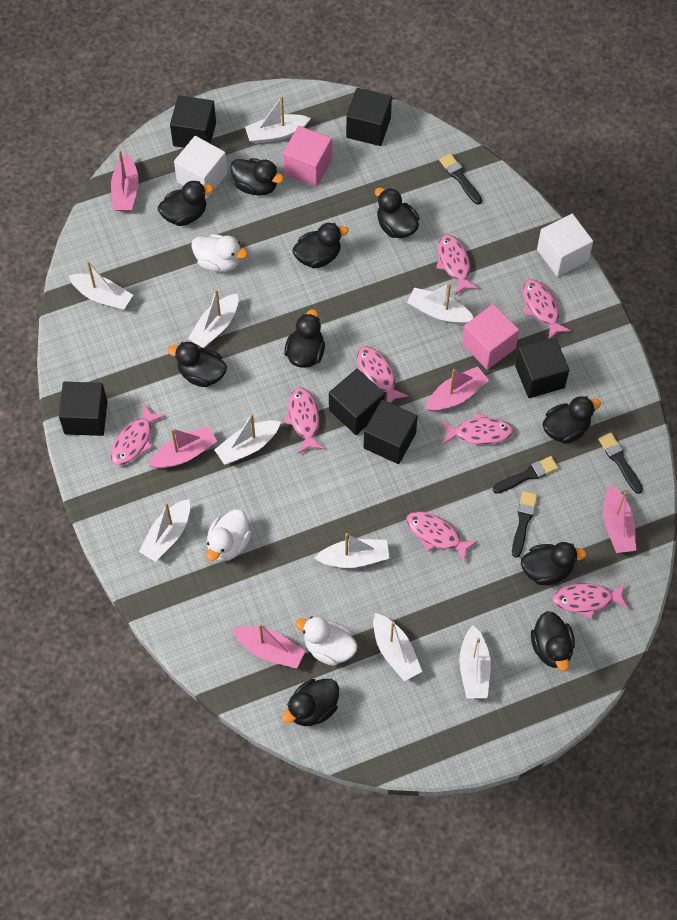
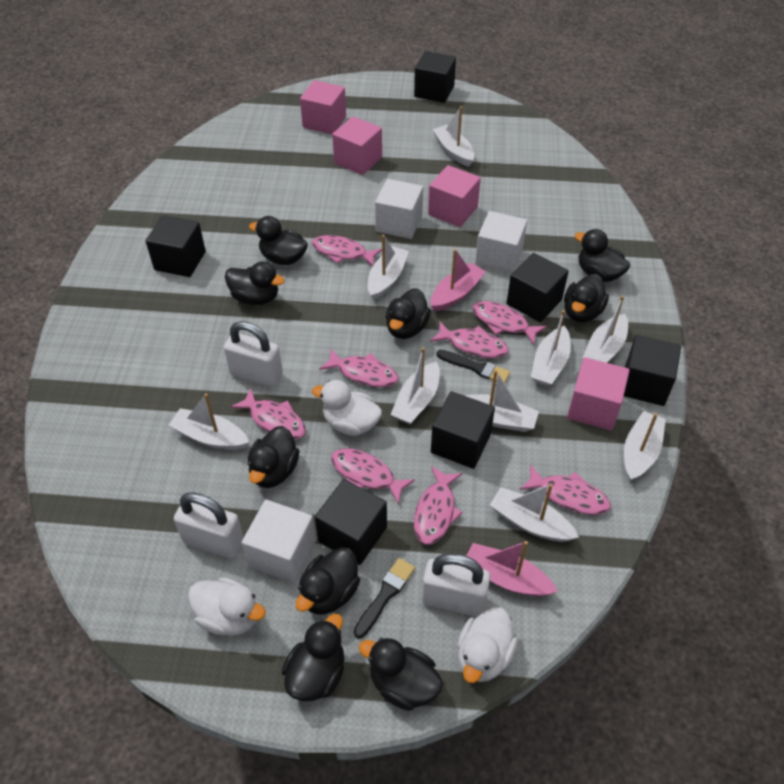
black brush: [439,153,482,205] [493,456,558,494] [512,491,538,558] [598,432,643,494] = 4 -> [354,558,415,639] [436,349,510,383] = 2
black duck: [158,181,213,226] [168,342,227,387] [230,158,284,196] [282,679,339,726] [284,309,325,368] [292,223,349,268] [375,187,419,238] [521,542,586,585] [531,611,575,671] [542,396,601,444] = 10 -> [225,262,284,305] [247,426,299,488] [249,216,308,265] [282,614,344,701] [296,547,360,615] [359,638,443,711] [386,288,431,339] [564,274,609,323] [575,229,630,282] = 9
pink boat: [111,150,139,211] [148,426,217,468] [232,623,305,669] [426,366,489,412] [603,484,636,553] = 5 -> [431,249,486,312] [467,541,558,596] = 2
pink cube: [283,126,332,187] [462,304,519,370] = 2 -> [300,80,346,134] [332,116,382,175] [428,165,481,227] [567,357,630,430] = 4
white cube: [174,136,228,199] [537,214,593,277] = 2 -> [242,499,316,583] [375,179,423,239] [475,211,527,274] = 3
white padlock: none = 0 -> [174,492,244,559] [224,321,283,387] [422,553,490,617] = 3

